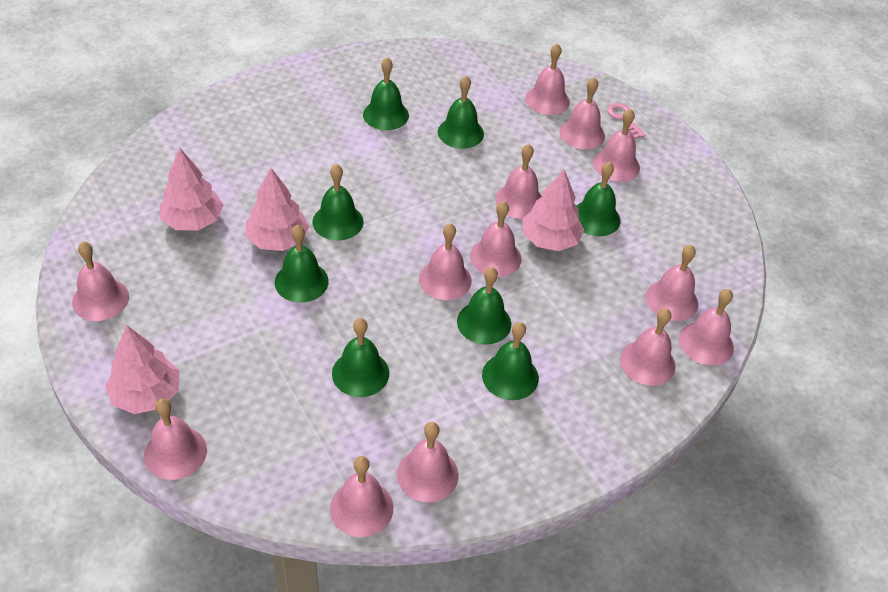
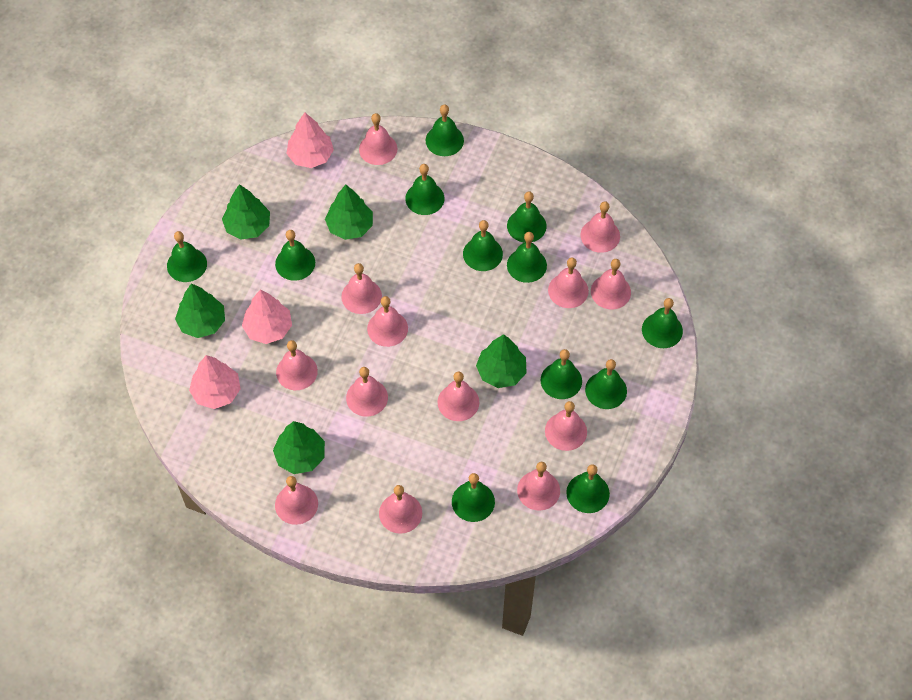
green bell: [275,225,329,302] [313,164,364,240] [332,318,389,397] [363,57,409,130] [438,76,484,149] [457,267,511,345] [482,322,539,400] [576,162,620,236] = 8 -> [167,231,207,282] [275,230,315,281] [405,164,444,215] [426,105,464,156] [452,473,495,522] [463,220,503,271] [507,191,547,243] [507,232,547,283] [541,349,582,399] [566,464,610,513] [585,359,627,409] [642,298,683,348] = 12
green tree: none = 0 -> [175,283,225,338] [222,184,270,240] [273,421,325,474] [325,184,373,240] [476,334,527,388] = 5
pink key: [607,103,646,139] = 1 -> none = 0
pink tree: [105,325,180,414] [160,148,223,231] [246,168,310,251] [523,169,584,251] = 4 -> [189,355,241,409] [242,289,292,344] [286,113,334,168] = 3

